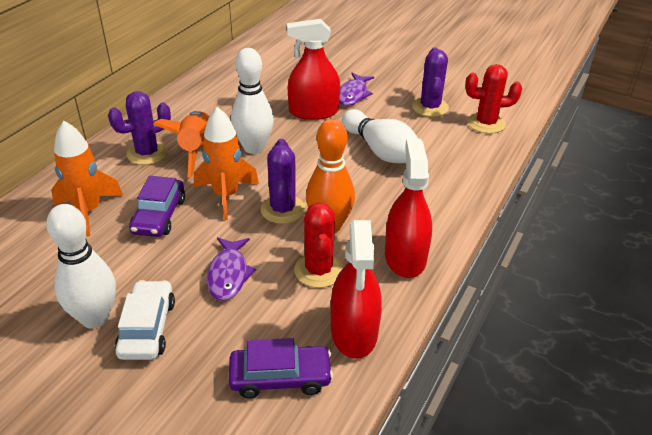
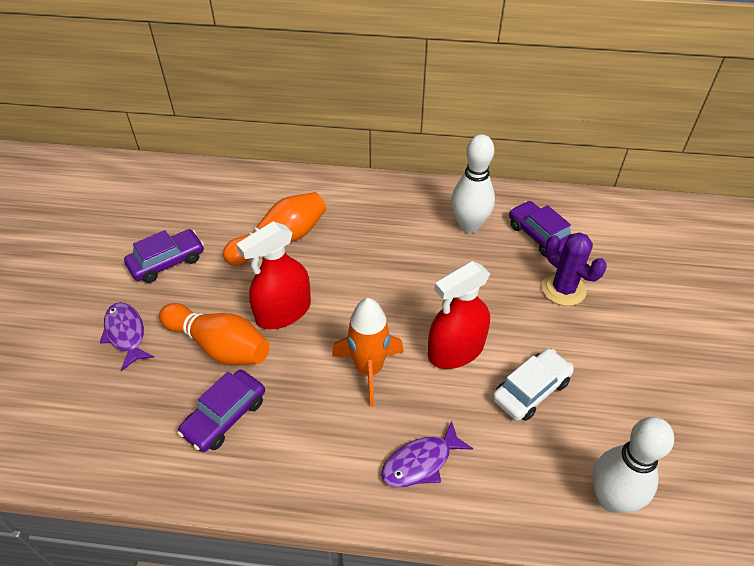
orange bowling pin: [306,119,355,233] = 1 -> [159,303,270,365] [223,192,326,265] = 2
orange rocket: [51,121,123,236] [153,111,210,177] [194,107,259,220] = 3 -> [332,298,404,407] = 1
purple cactus: [108,91,171,165] [260,139,305,224] [412,47,449,117] = 3 -> [542,232,607,306] = 1
purple car: [129,176,185,237] [229,338,333,398] = 2 -> [124,229,204,283] [177,370,265,452] [509,201,571,257] = 3
red cactus: [294,202,344,288] [465,64,522,134] = 2 -> none = 0
red spray bottle: [287,19,340,120] [331,220,382,359] [385,138,432,278] = 3 -> [236,222,311,329] [428,261,490,369] = 2
white bowling pin: [46,204,116,329] [231,48,274,154] [342,109,418,163] = 3 -> [451,134,495,233] [592,417,674,513] = 2

